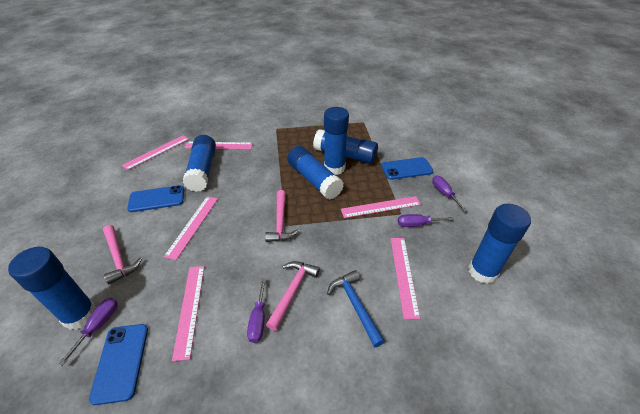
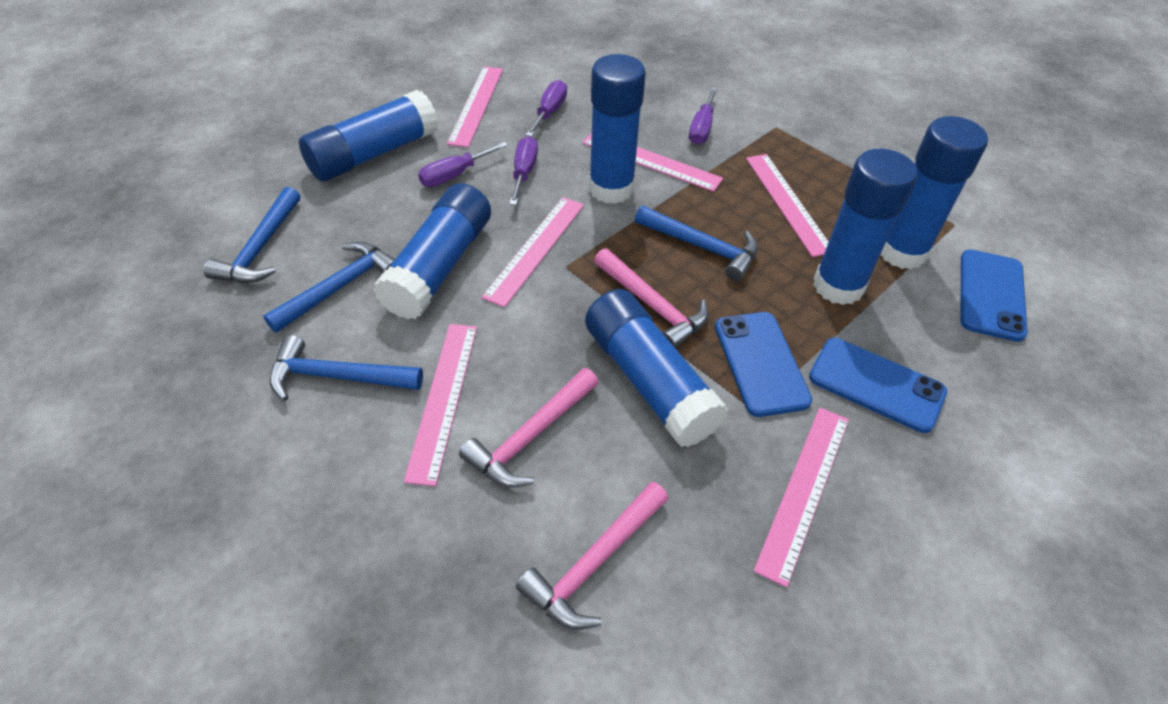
blue hammer: [327,270,385,347] = 1 -> [203,187,300,283] [263,241,395,333] [270,335,423,401] [635,206,758,281] = 4

